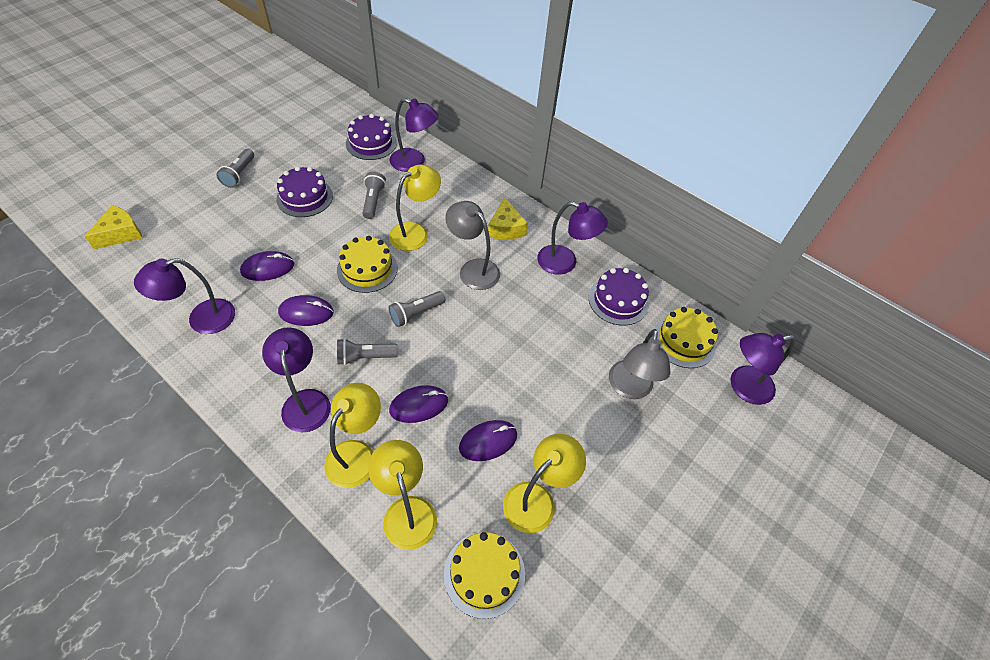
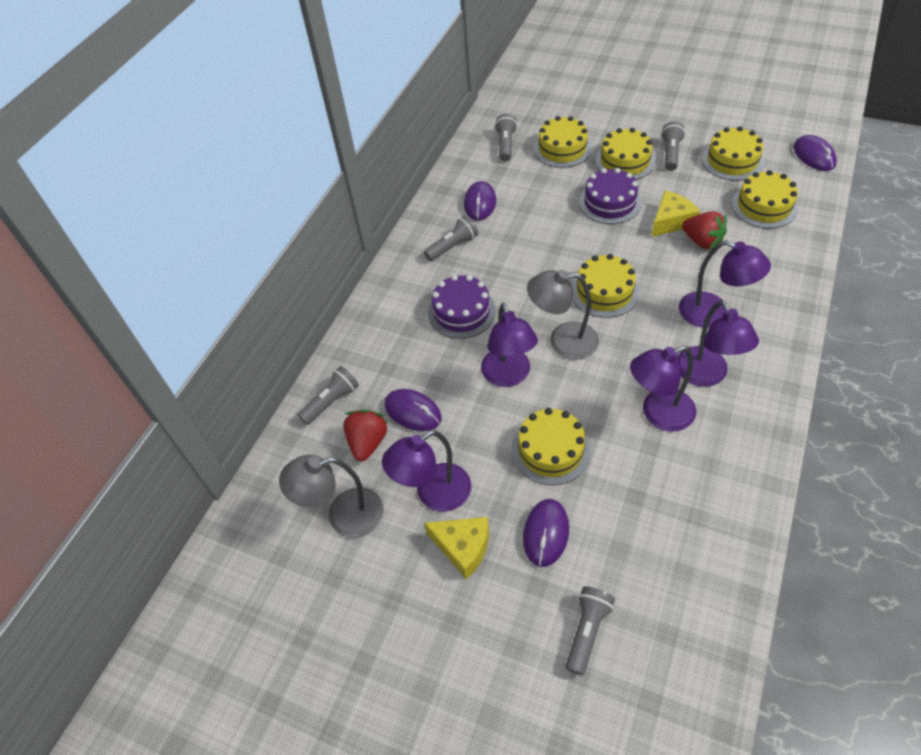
grey flashlight: [216,149,254,188] [337,338,398,365] [362,171,386,219] [389,291,445,327] = 4 -> [298,366,359,425] [424,216,478,261] [495,114,517,162] [566,586,615,676] [661,121,685,171] = 5
purple cake: [276,166,333,217] [346,114,397,160] [589,268,649,326] = 3 -> [428,275,496,339] [579,168,641,224] = 2
red strawberry: none = 0 -> [343,410,388,461] [682,211,727,250] = 2
yellow cake: [337,236,397,293] [444,532,525,619] [655,307,718,368] = 3 -> [512,408,591,485] [534,116,592,168] [572,254,639,318] [595,128,655,180] [702,126,764,181] [731,170,798,229] = 6
yellow lamp: [324,383,381,488] [368,440,437,550] [389,164,441,251] [503,434,586,533] = 4 -> none = 0

